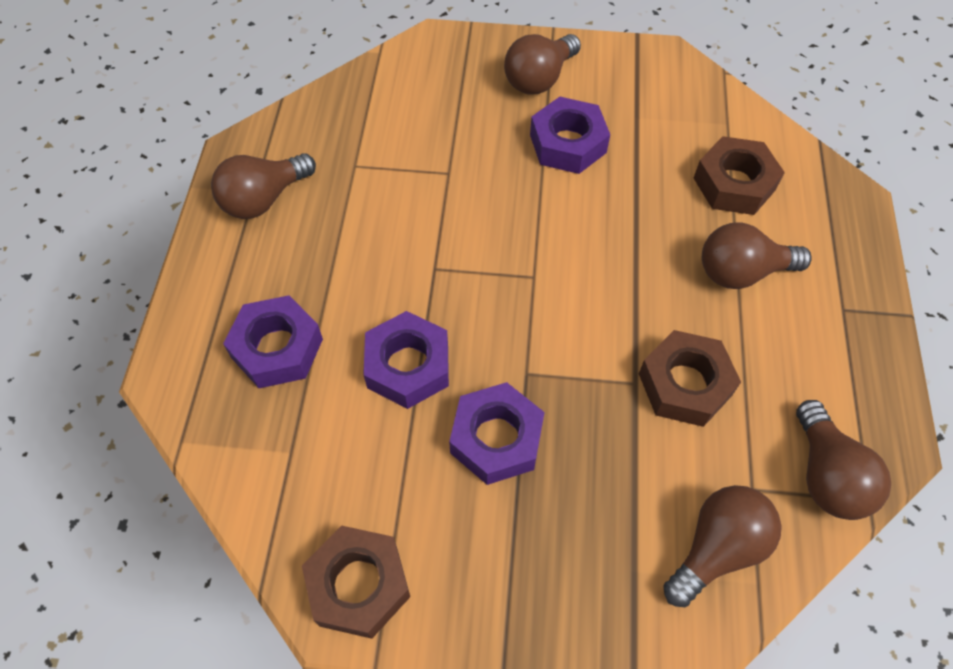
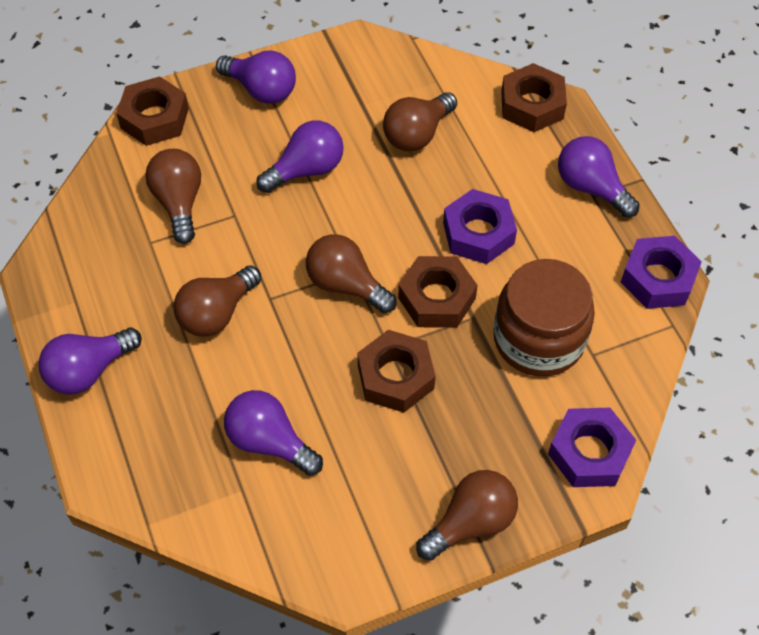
brown jar: none = 0 -> [493,259,595,376] = 1
brown nut: [302,526,410,639] [639,330,741,427] [694,136,785,215] = 3 -> [116,76,189,146] [358,330,436,413] [398,256,478,328] [501,63,567,132] = 4
purple light bulb: none = 0 -> [38,328,142,395] [216,51,296,104] [224,390,323,476] [256,120,344,193] [558,136,640,218] = 5
purple nut: [223,295,323,388] [363,311,449,409] [449,382,545,485] [530,97,610,174] = 4 -> [443,189,517,264] [548,408,636,487] [621,236,702,309] = 3

